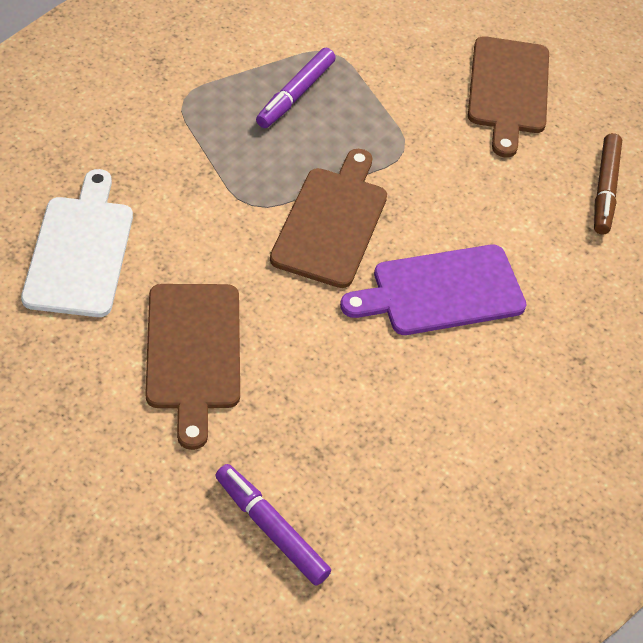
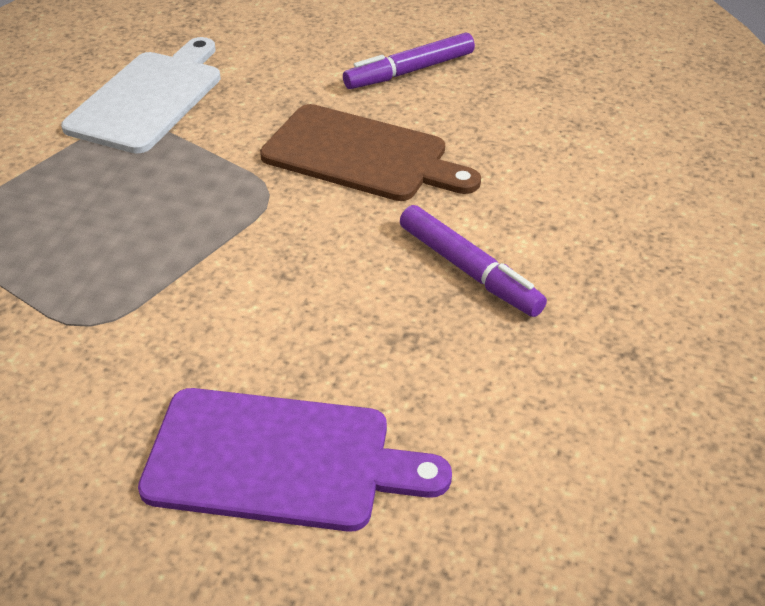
brown cutting board: [145,284,240,450] [270,149,387,288] [468,36,549,157] = 3 -> [260,104,481,201] = 1
brown marker: [594,133,622,234] = 1 -> none = 0

